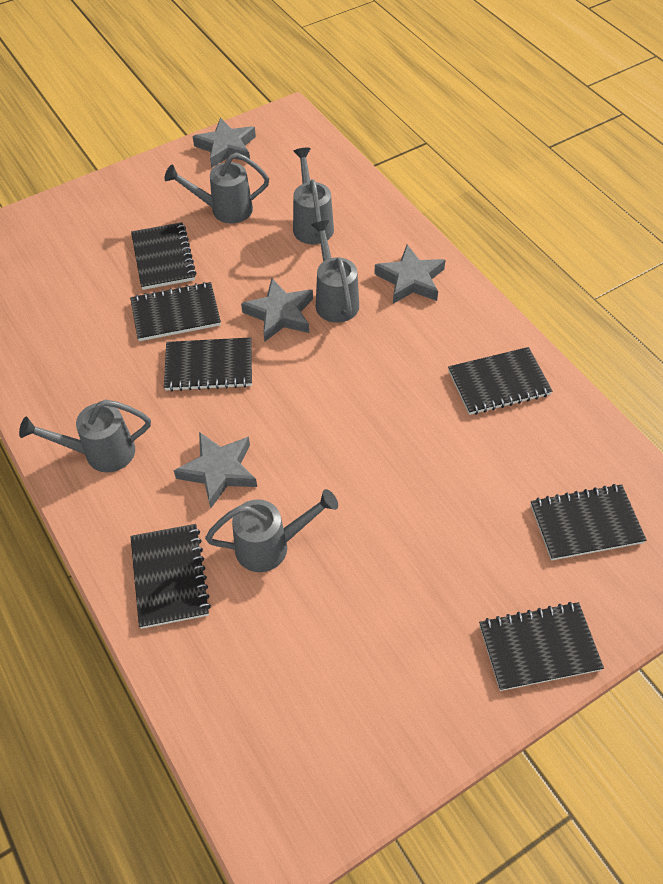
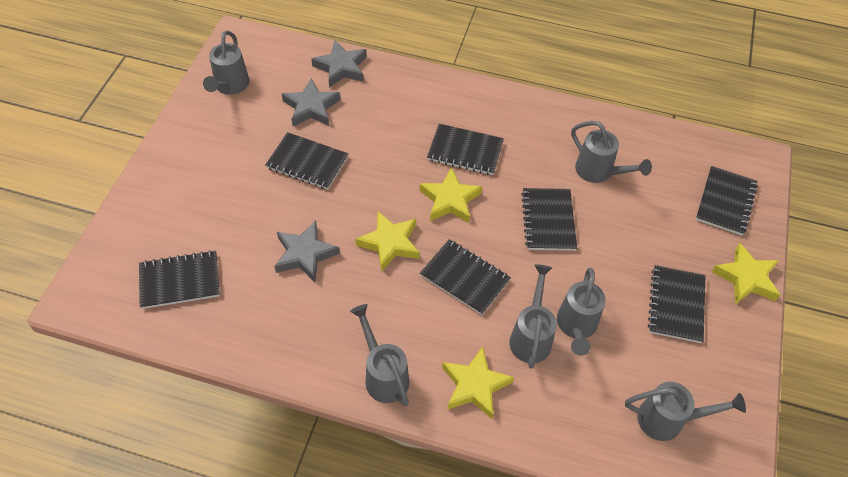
grey star: [174,432,257,508] [193,118,256,168] [241,278,313,341] [374,245,446,304] = 4 -> [274,221,340,282] [282,78,341,126] [311,41,367,88] = 3
grey watering can: [19,400,151,472] [164,152,269,223] [205,489,338,572] [293,148,334,244] [311,220,359,323] = 5 -> [203,30,249,95] [350,304,409,406] [509,264,557,369] [557,267,606,356] [571,121,652,183] [625,382,746,441] = 6
yellow star: none = 0 -> [355,211,420,272] [419,167,482,223] [442,347,514,419] [712,243,780,304] = 4

